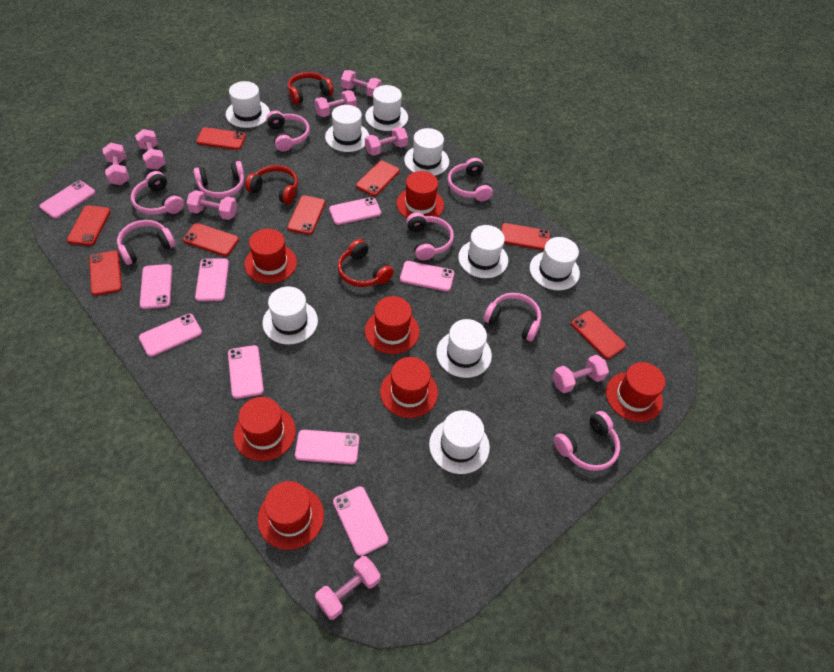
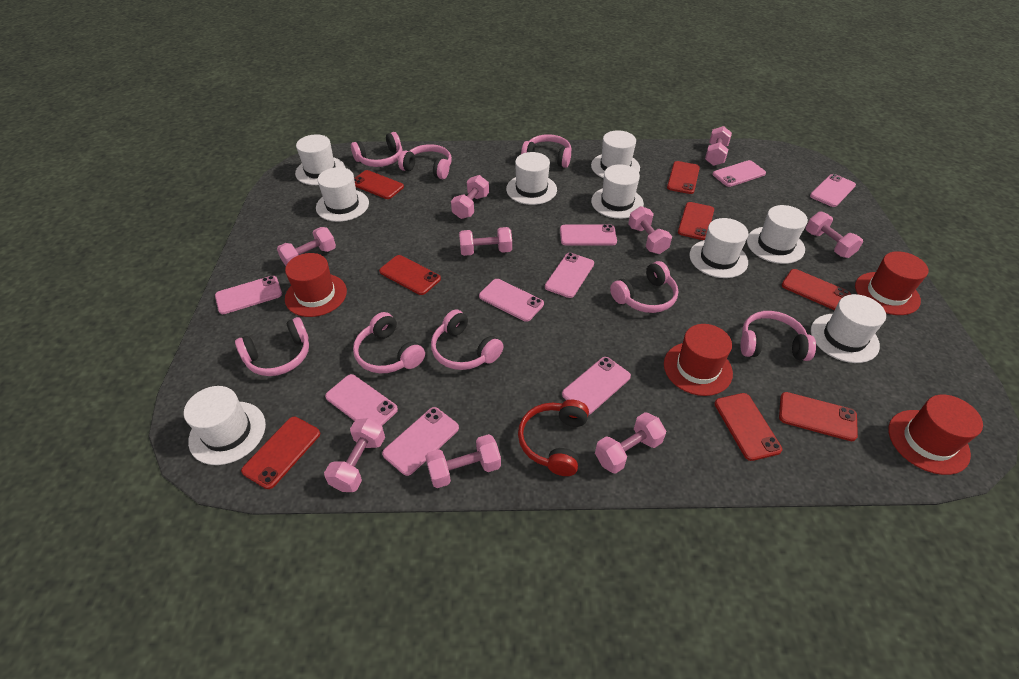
pink dumbbell: [103,143,129,185] [135,129,166,170] [187,190,237,220] [315,90,357,117] [315,556,381,620] [341,70,381,97] [365,127,408,156] [552,355,609,393] = 8 -> [277,227,336,266] [324,418,385,492] [425,434,501,488] [451,175,489,219] [459,227,512,256] [595,412,666,474] [628,206,672,254] [705,126,732,166] [806,211,863,258] = 9
red hat: [233,397,296,461] [244,229,297,284] [258,481,324,550] [365,296,420,354] [380,357,438,418] [397,171,444,218] [606,362,665,422] = 7 -> [285,253,347,317] [664,324,733,396] [855,251,929,315] [888,395,983,475] = 4
red headphones: [245,165,298,204] [288,72,333,105] [338,239,394,287] = 3 -> [518,400,589,476] = 1

